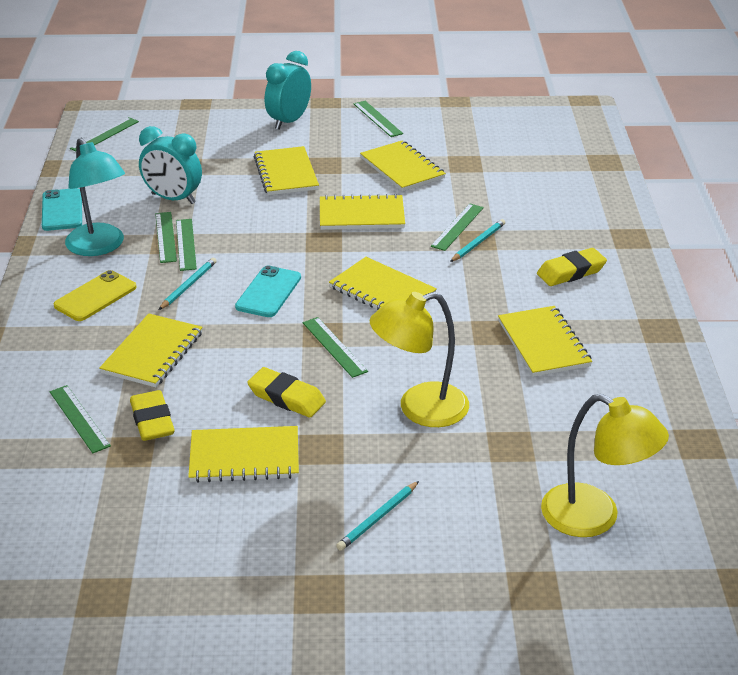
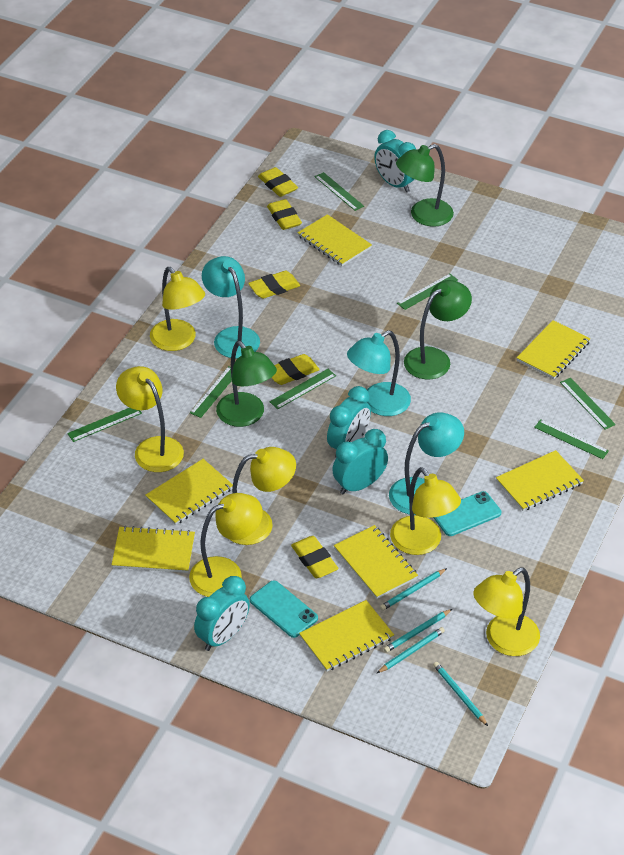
green lamp: none = 0 -> [216,341,277,427] [396,144,454,227] [404,280,472,380] = 3
turquoise clock: [139,126,202,204] [265,51,311,130] = 2 -> [194,576,250,651] [327,386,371,457] [332,429,388,494] [374,130,416,192] = 4
turquoise lamp: [65,138,125,256] = 1 -> [202,256,260,359] [347,330,411,416] [389,412,464,515] = 3
turquoise pencil: [159,258,217,310] [336,481,419,551] [450,219,506,262] = 3 -> [377,627,445,673] [380,568,447,611] [383,609,452,653] [433,662,488,726] = 4
yellow eraser: [130,390,175,441] [247,367,326,417] [537,248,607,286] = 3 -> [248,271,300,299] [258,167,298,197] [267,199,302,230] [271,354,320,385] [291,536,339,578] = 5
yellow lamp: [370,292,469,427] [541,394,669,537] = 2 -> [116,366,184,472] [150,267,205,351] [189,493,263,597] [229,447,296,545] [390,467,461,555] [473,567,540,656] = 6
yellow phone: [53,270,137,321] = 1 -> none = 0

